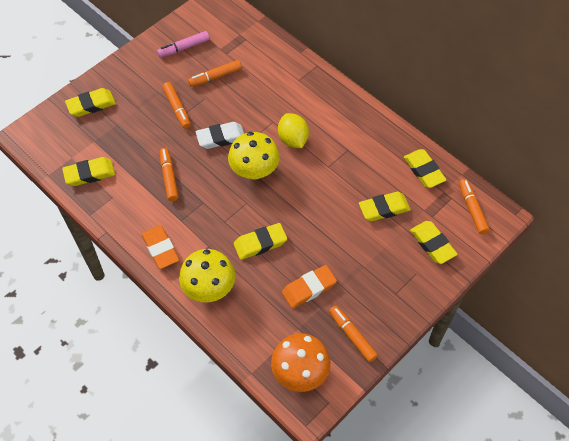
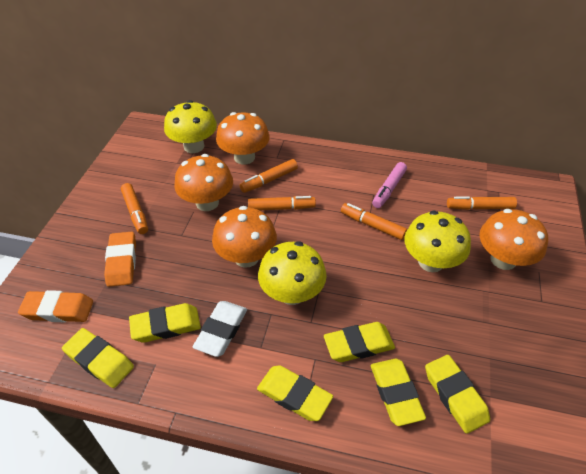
orange mushroom: [271,333,331,392] = 1 -> [174,154,233,211] [212,206,277,268] [216,112,270,165] [480,209,548,270] = 4
yellow lemon: [278,113,309,148] = 1 -> none = 0
yellow mushroom: [179,249,235,302] [228,132,280,180] = 2 -> [164,100,217,153] [258,241,327,305] [404,211,471,272] = 3

